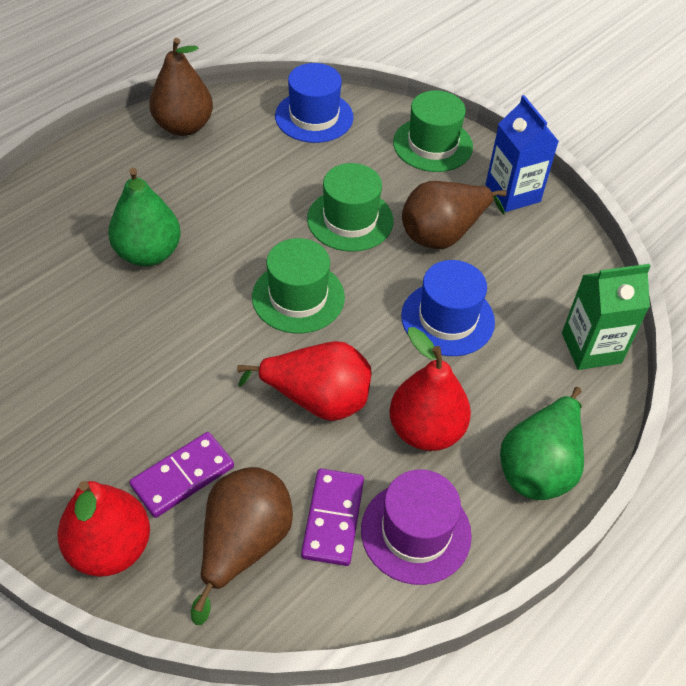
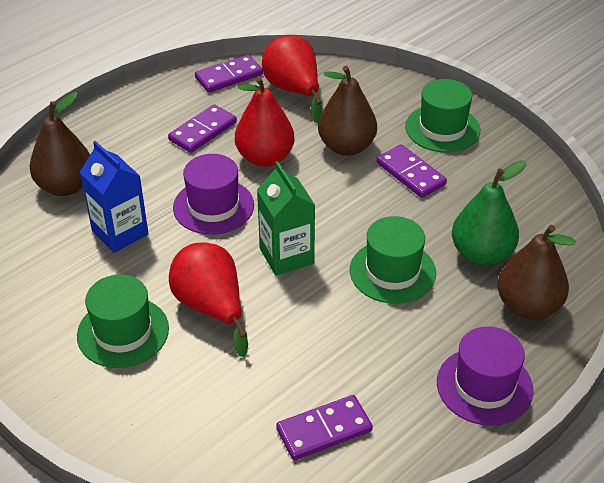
blue hat: [275,63,354,143] [401,260,495,356] = 2 -> none = 0
green pear: [108,168,181,266] [500,387,584,500] = 2 -> [452,160,526,266] = 1
purple domino: [129,432,234,518] [301,468,364,566] = 2 -> [168,104,237,153] [195,55,263,93] [276,395,373,460] [376,145,447,198] = 4
purple hat: [361,470,472,585] = 1 -> [173,154,254,235] [437,326,533,426] = 2

